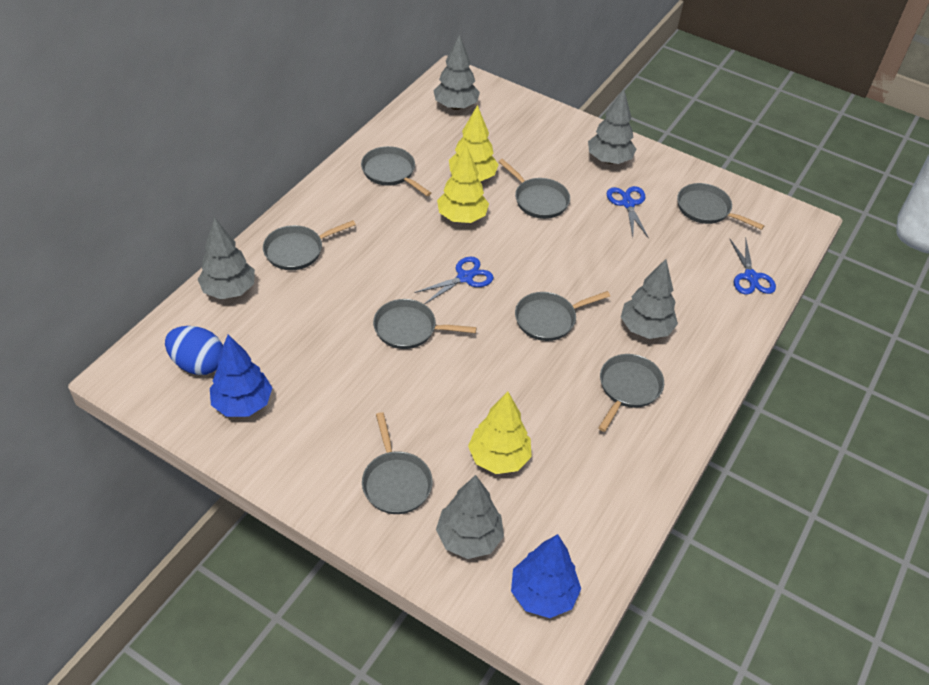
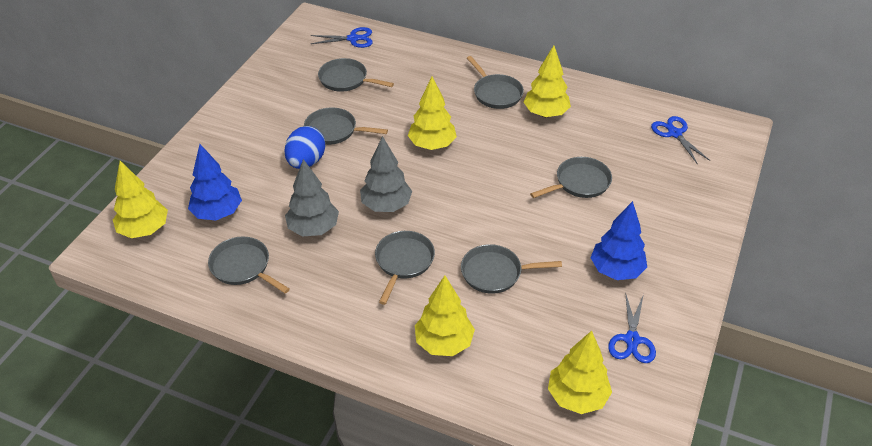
grey pan: [263,220,356,270] [361,146,431,196] [362,412,433,514] [373,299,477,349] [498,159,570,219] [515,291,610,341] [598,354,664,432] [677,183,764,230] = 8 -> [208,237,290,293] [304,108,388,145] [318,58,394,92] [375,231,435,305] [461,244,562,294] [467,56,524,109] [530,157,612,198] = 7
grey tree: [198,218,255,299] [433,34,480,110] [436,475,504,559] [588,89,636,164] [621,259,678,339] = 5 -> [285,159,339,237] [360,136,412,212] = 2
yellow tree: [437,145,489,223] [449,105,499,182] [468,391,532,474] = 3 -> [113,161,168,238] [408,76,457,150] [415,275,475,356] [524,45,571,117] [548,331,612,414] = 5

